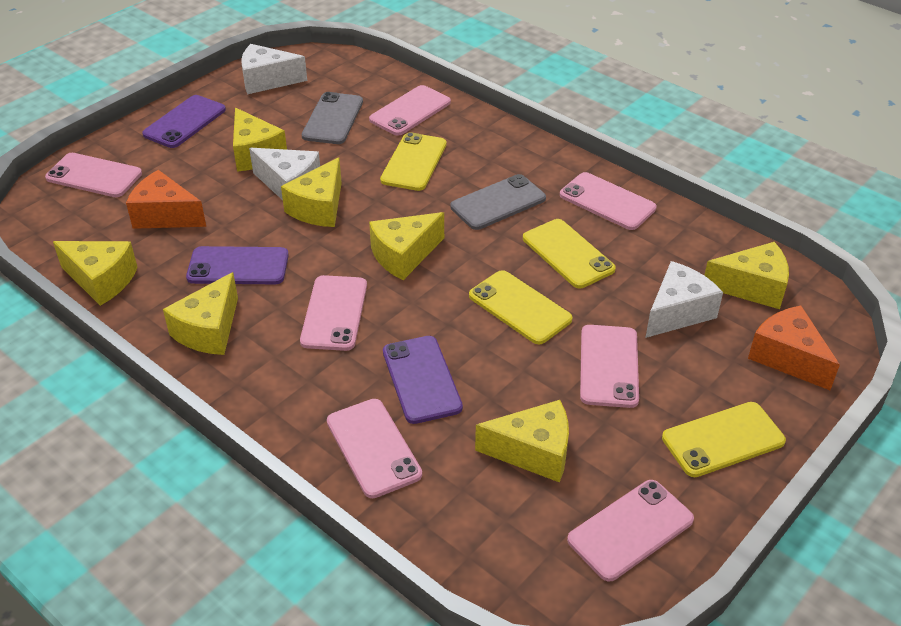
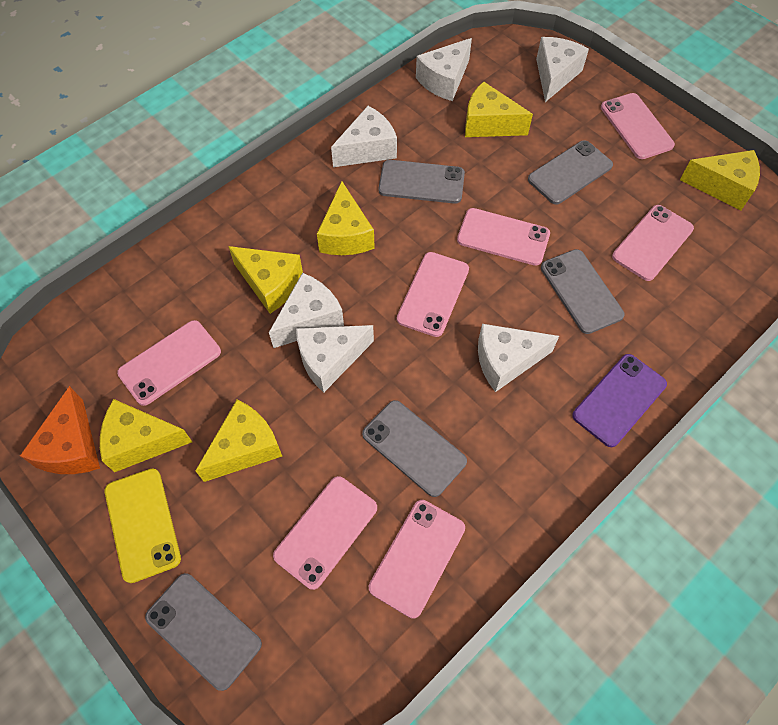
grey phone: [302,92,363,144] [450,174,546,230] = 2 -> [145,573,262,691] [362,400,467,497] [379,160,465,204] [528,140,613,205] [541,249,625,334] = 5
orange cheese: [126,170,206,229] [748,305,840,390] = 2 -> [20,386,100,474] = 1
purple phone: [142,95,226,148] [186,246,289,284] [383,336,463,424] = 3 -> [572,354,667,447] = 1
white cheese: [241,44,307,94] [249,148,320,200] [645,261,723,338] = 3 -> [269,273,344,348] [296,325,374,393] [331,106,397,167] [416,38,472,101] [478,324,559,392] [536,37,589,102] = 6
yellow cheese: [53,241,138,306] [163,272,238,355] [233,108,287,172] [281,158,342,227] [369,212,444,280] [475,400,569,482] [704,242,789,309] = 7 -> [100,399,192,472] [195,400,282,482] [228,246,303,314] [317,181,375,255] [465,81,533,137] [680,150,760,210] = 6
yellow phone: [380,132,447,191] [469,270,572,344] [523,219,616,288] [662,402,786,477] = 4 -> [105,468,181,583] = 1

